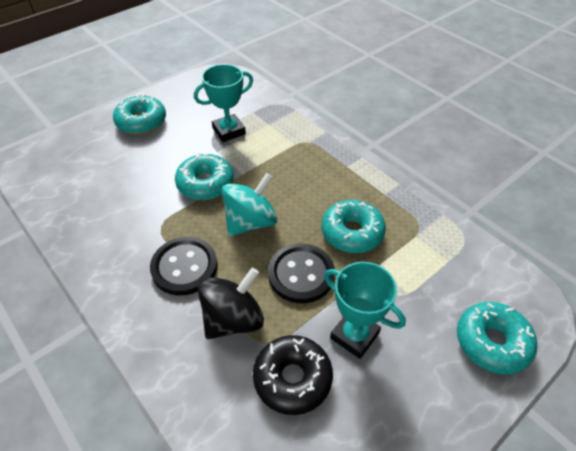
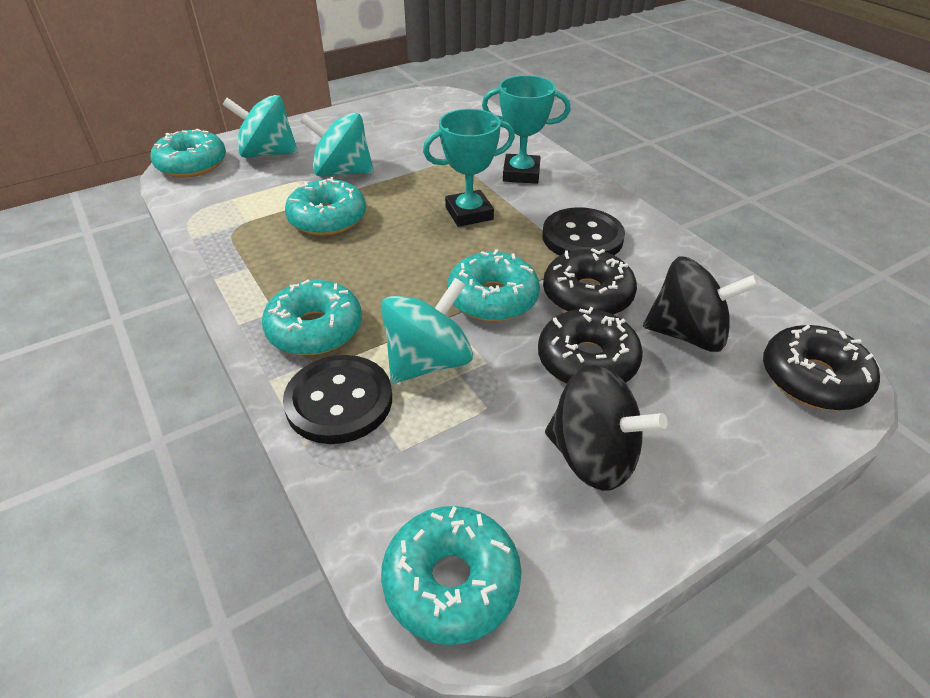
black donut: [253,335,333,415] = 1 -> [538,307,643,384] [543,248,637,315] [763,325,880,411] = 3
black spinning top: [198,268,264,339] = 1 -> [545,365,668,491] [643,256,759,352] = 2
turquoise donut: [113,94,166,134] [175,154,234,200] [321,200,386,253] [457,302,537,375] = 4 -> [151,128,226,178] [262,279,362,355] [285,177,366,235] [381,506,521,645] [447,249,540,321] = 5
turquoise spinning top: [221,173,277,236] = 1 -> [222,95,298,158] [300,112,374,177] [381,278,473,383] = 3

